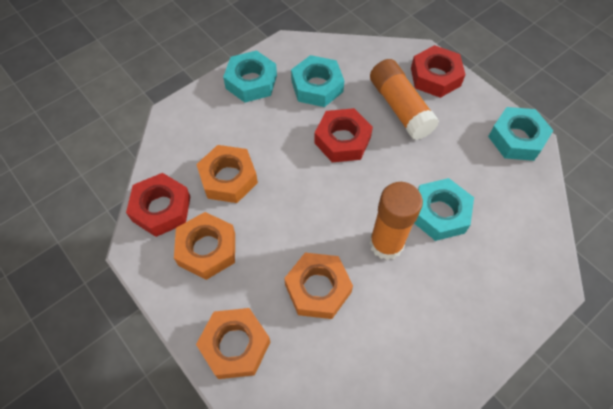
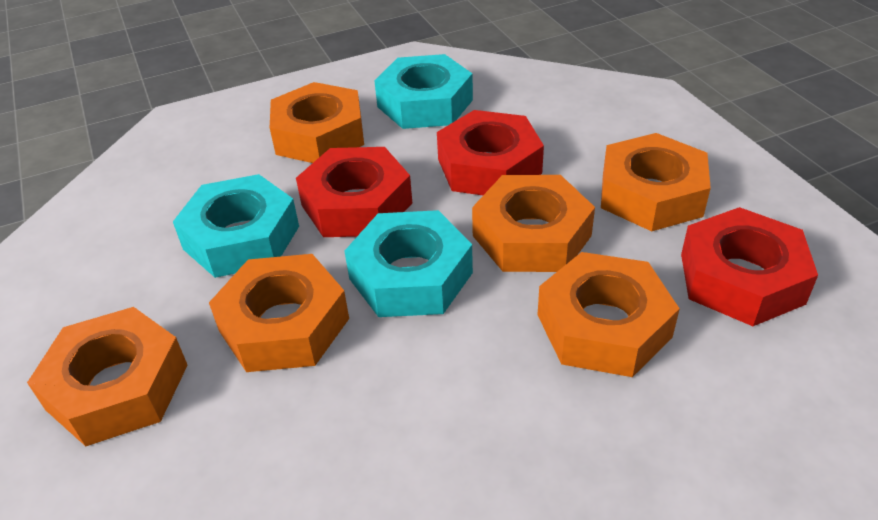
orange glue stick: [369,182,423,260] [370,59,439,140] = 2 -> none = 0
orange nut: [174,212,235,280] [196,145,258,203] [196,308,270,379] [284,253,353,319] = 4 -> [27,307,188,446] [209,254,349,372] [270,82,364,163] [472,175,595,272] [538,252,680,377] [601,133,711,231] = 6
turquoise nut: [223,50,277,103] [291,55,344,107] [414,178,474,241] [488,107,554,161] = 4 -> [173,174,299,278] [345,210,473,317] [374,54,473,129] = 3

